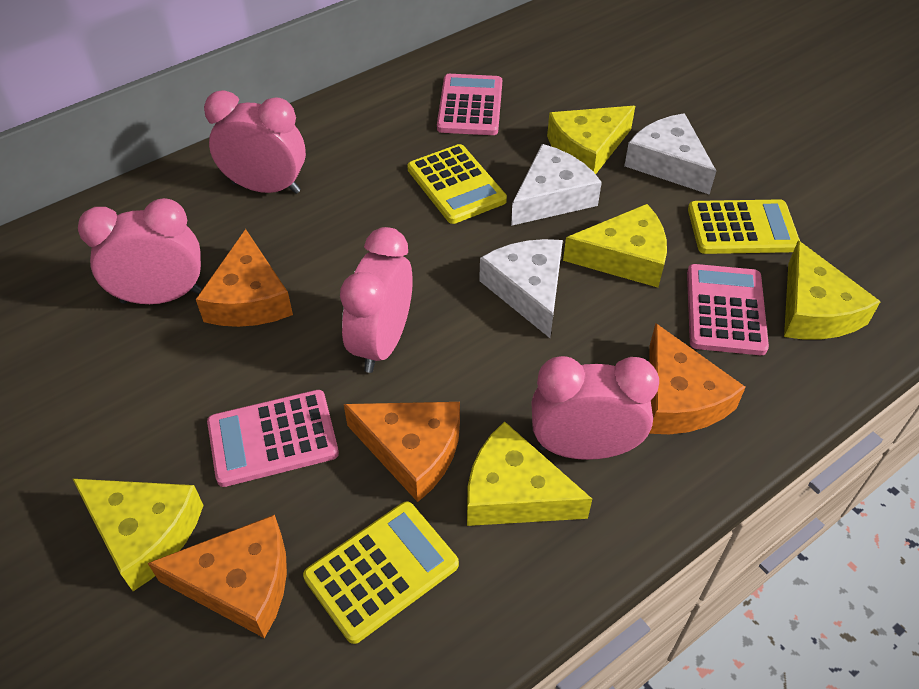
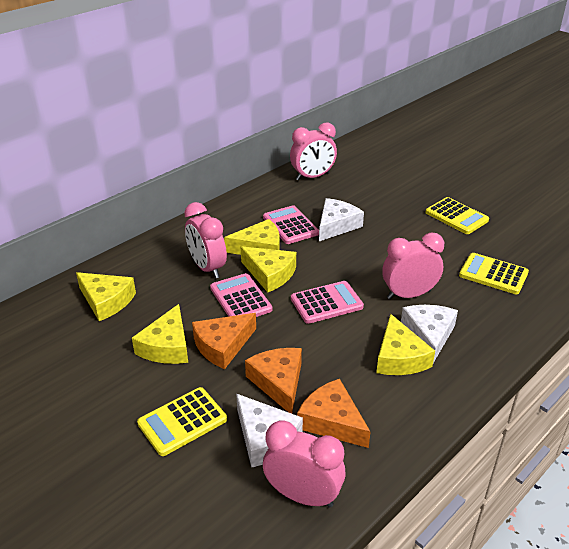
orange cheese: [148,515,287,638] [196,229,293,327] [344,402,460,502] [649,323,746,434] = 4 -> [192,313,256,369] [245,348,302,414] [297,379,370,448] = 3

